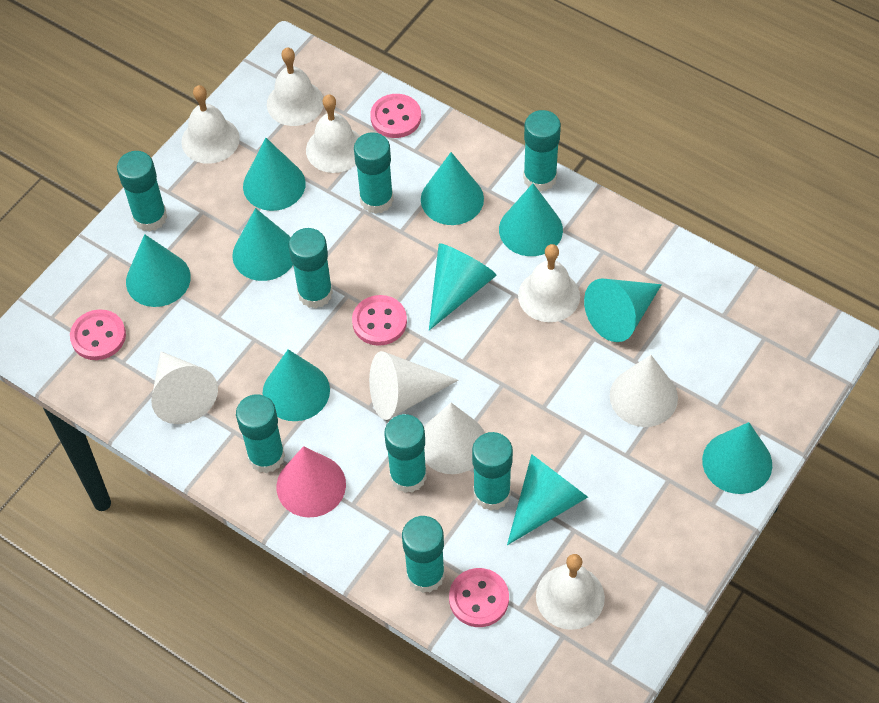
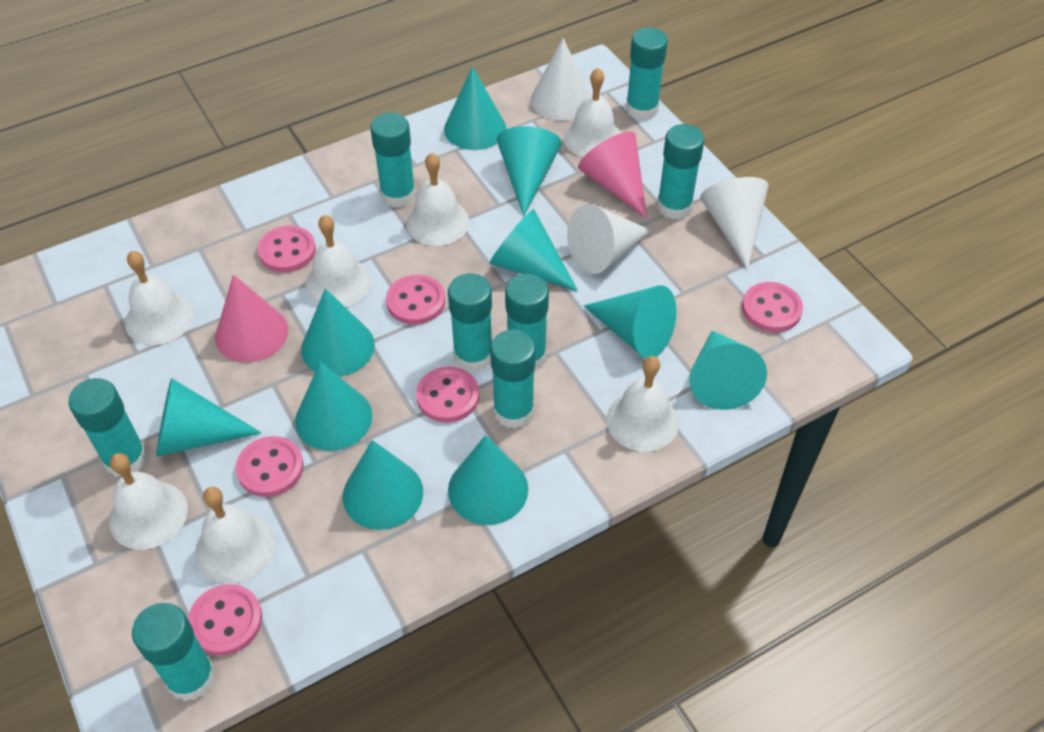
pink button: [70,309,126,360] [352,295,407,346] [370,94,421,138] [449,568,509,627] = 4 -> [188,584,262,656] [236,436,304,497] [258,225,316,273] [386,274,445,325] [416,366,479,423] [742,282,803,332] = 6
pink cone: [276,446,346,518] = 1 -> [215,274,288,363] [578,131,647,219] = 2
white bell: [181,85,240,164] [267,48,324,126] [306,94,360,173] [518,244,580,322] [536,554,605,630] = 5 -> [109,453,188,550] [125,251,194,345] [195,487,275,583] [305,215,372,307] [406,153,469,246] [564,68,621,157] [606,356,679,452] = 7
white cone: [151,352,218,424] [369,351,458,420] [424,403,485,474] [610,355,678,427] = 4 -> [531,38,590,121] [567,204,652,274] [700,177,769,270] = 3

